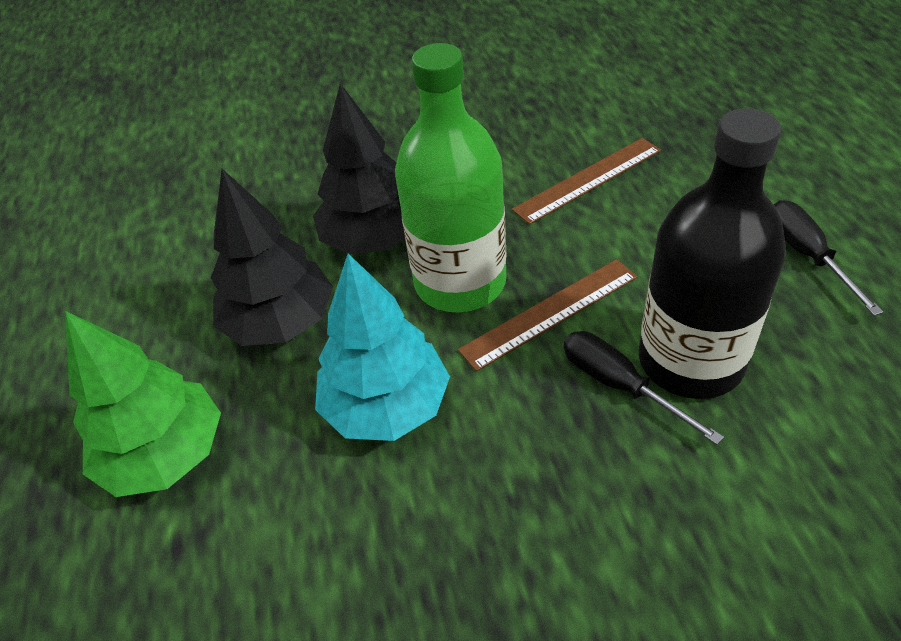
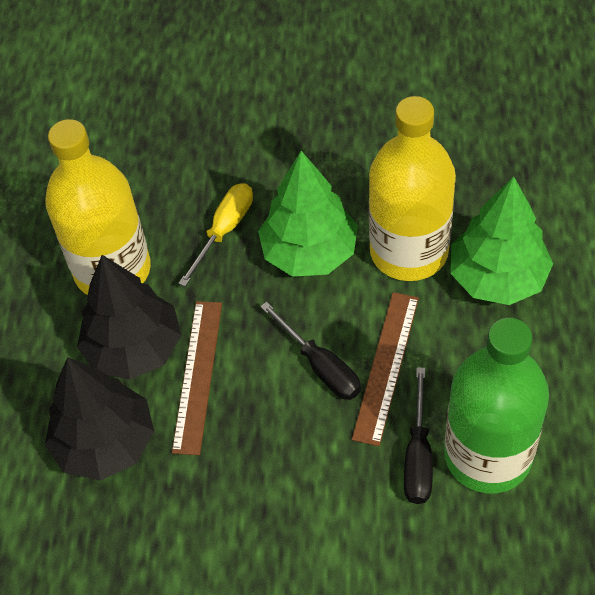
black bottle: [639,108,786,399] = 1 -> none = 0
green tree: [65,311,221,497] = 1 -> [258,151,358,277] [450,176,553,305] = 2
turquoise tree: [315,254,450,441] = 1 -> none = 0
yellow bottle: none = 0 -> [45,119,151,295] [369,96,456,281] = 2
yellow screwdriver: none = 0 -> [178,183,253,287] = 1

